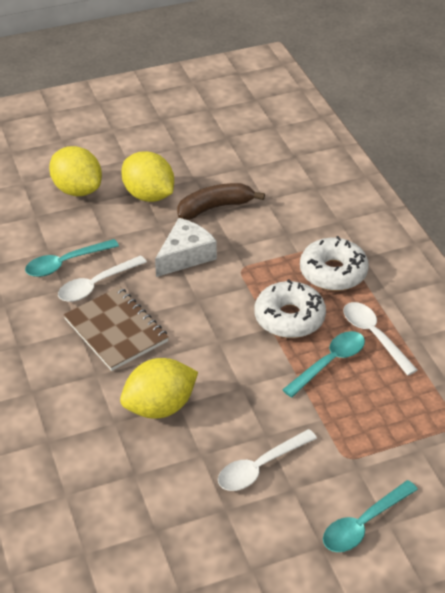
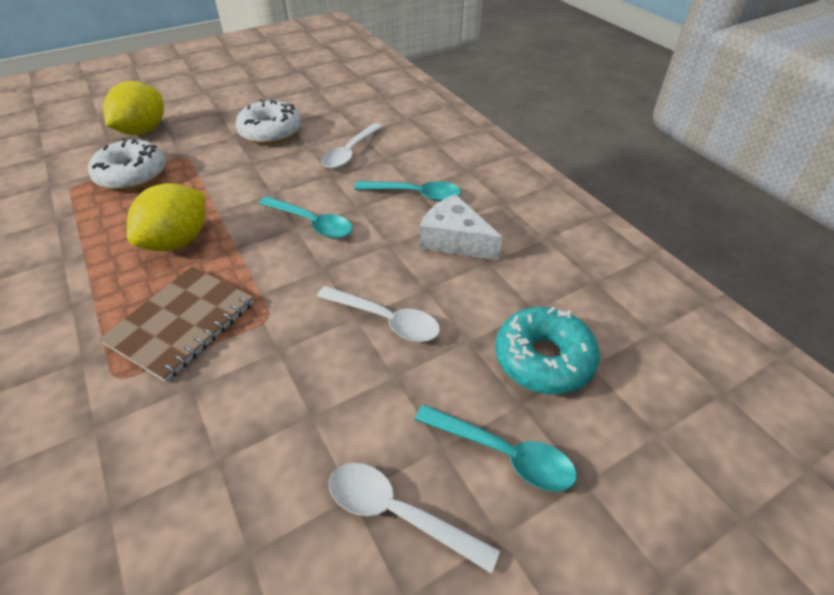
brown banana: [177,183,265,220] = 1 -> none = 0
turquoise donut: none = 0 -> [495,307,600,395] = 1
yellow lemon: [49,146,102,196] [120,358,198,419] [121,151,174,202] = 3 -> [103,81,164,135] [127,183,205,251] = 2

